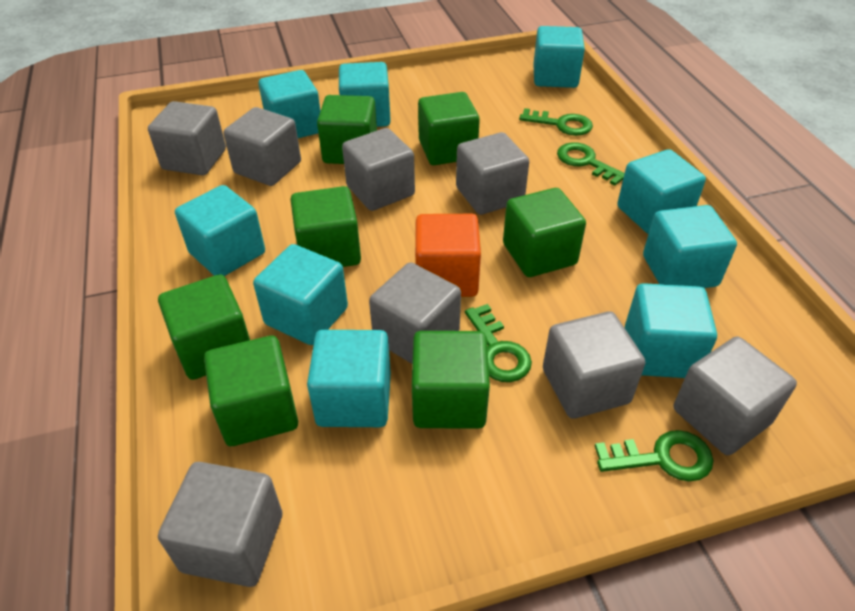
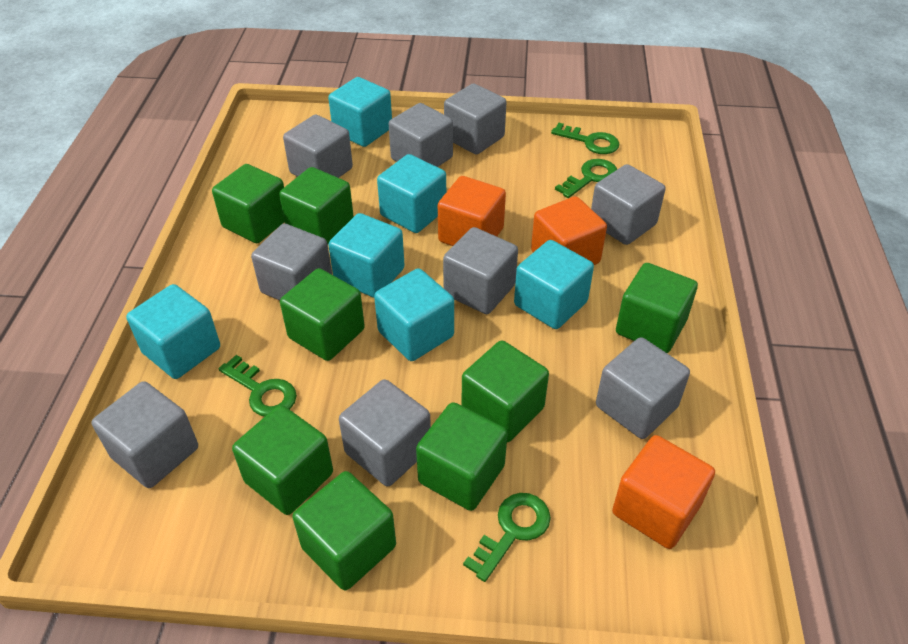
green cube: [158,274,250,380] [204,336,298,446] [290,186,361,267] [317,95,377,164] [412,331,490,429] [418,92,480,165] [503,188,586,277] = 7 -> [212,164,285,243] [232,405,333,515] [279,167,354,244] [280,268,365,361] [292,471,396,590] [416,402,508,511] [461,340,549,442] [616,263,698,353] = 8
grey cube: [148,101,226,175] [158,462,282,587] [223,107,301,186] [342,128,415,211] [369,262,461,364] [456,132,529,215] [543,311,645,419] [673,337,797,455] = 8 -> [91,381,198,488] [251,224,332,300] [283,115,353,178] [339,379,431,486] [389,103,453,167] [443,227,518,314] [444,83,506,155] [591,164,665,245] [596,337,690,439] = 9
orange cube: [415,214,481,297] = 1 -> [438,176,506,246] [531,196,607,265] [612,435,715,549] = 3
turquoise cube: [175,185,265,276] [253,244,348,345] [258,70,320,138] [307,330,391,427] [339,62,391,127] [533,26,585,88] [617,149,706,234] [625,283,717,378] [643,205,737,288] = 9 -> [126,284,220,379] [328,77,392,147] [328,213,405,298] [374,268,454,361] [377,154,446,233] [514,240,594,329] = 6

